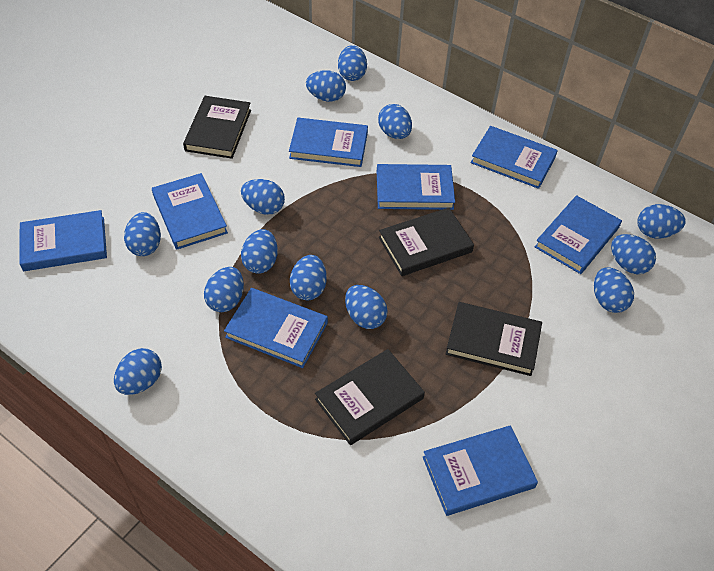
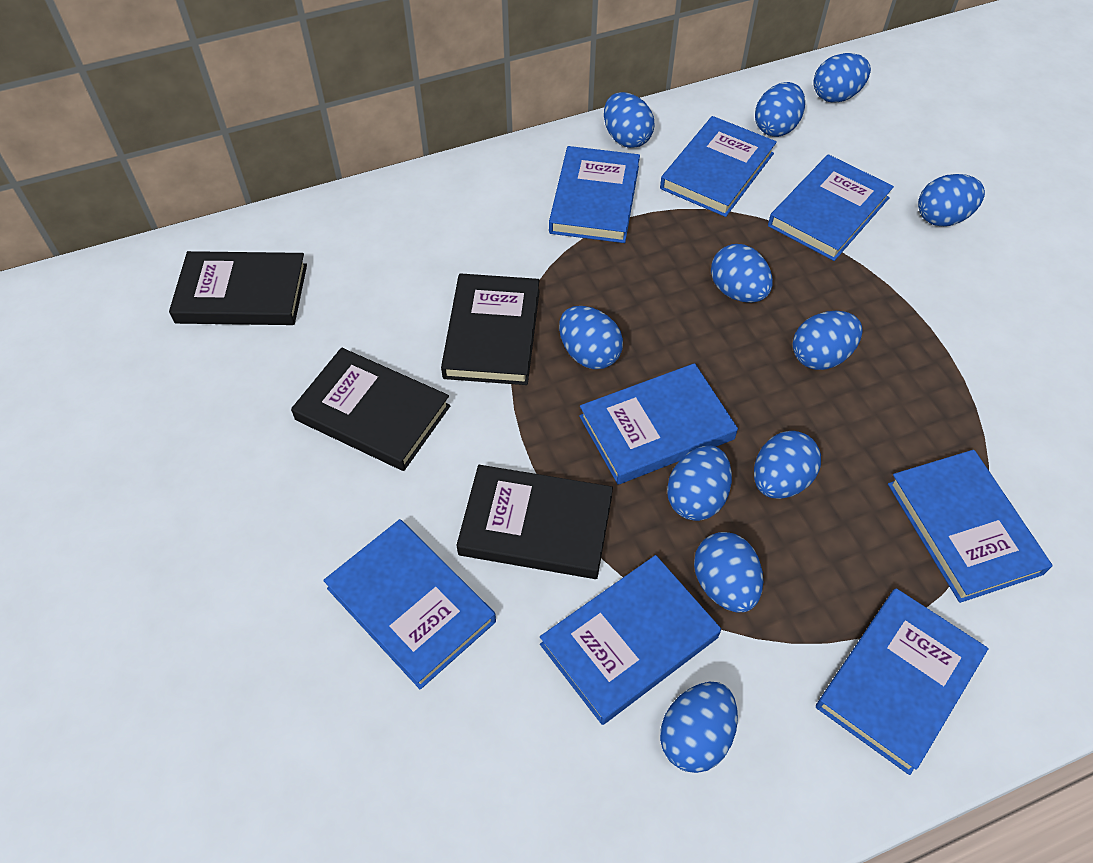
blue egg: [114,348,162,395] [124,212,161,256] [204,267,244,312] [241,179,285,215] [241,229,278,274] [290,255,327,300] [306,70,346,102] [338,45,367,81] [345,285,388,329] [378,104,412,139] [594,267,634,313] [611,234,656,274] [637,204,686,238] = 13 -> [559,306,623,369] [604,92,655,148] [660,682,738,773] [667,445,732,521] [694,532,763,612] [711,244,773,303] [754,431,821,499] [755,82,805,137] [793,311,863,370] [813,53,871,103] [918,174,985,227] = 11

